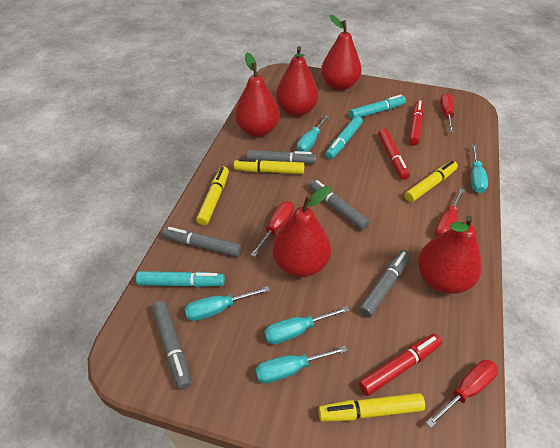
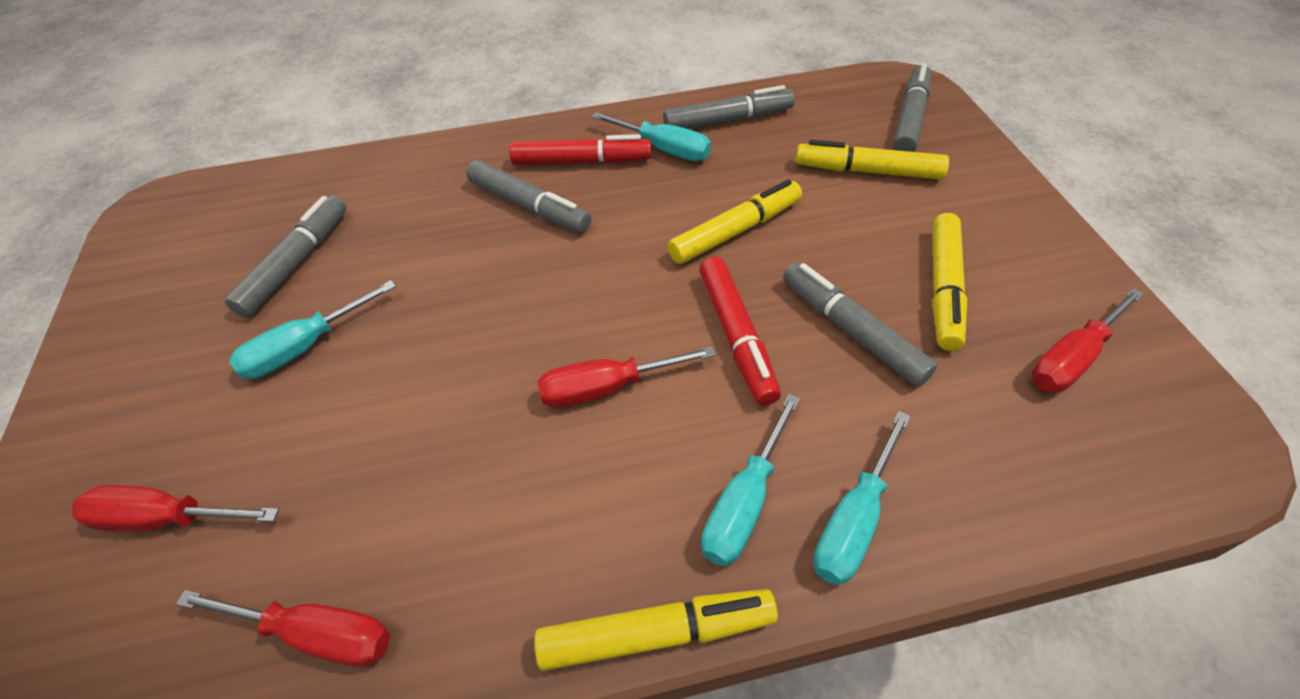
red marker: [358,334,442,396] [378,128,410,180] [409,100,424,145] = 3 -> [509,134,651,165] [699,257,781,406] = 2
red pear: [235,53,280,137] [273,186,331,277] [276,46,319,117] [321,15,362,91] [418,215,482,294] = 5 -> none = 0
turquoise marker: [136,271,225,287] [325,116,363,159] [349,95,406,119] = 3 -> none = 0
turquoise screwdriver: [184,286,270,321] [256,345,348,383] [264,306,349,344] [297,115,329,152] [471,145,488,193] = 5 -> [229,280,396,379] [591,112,711,161] [701,394,800,566] [813,411,911,585] = 4

